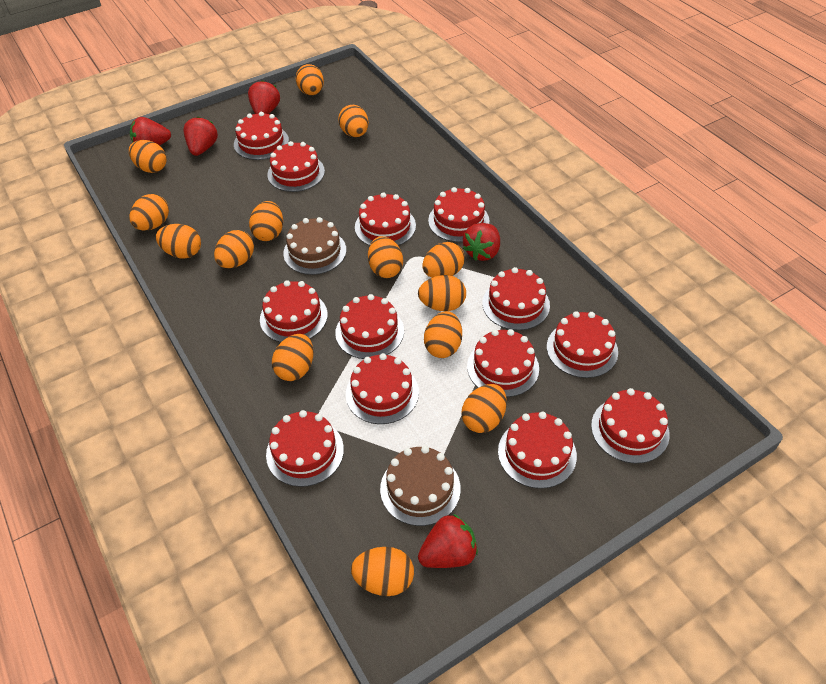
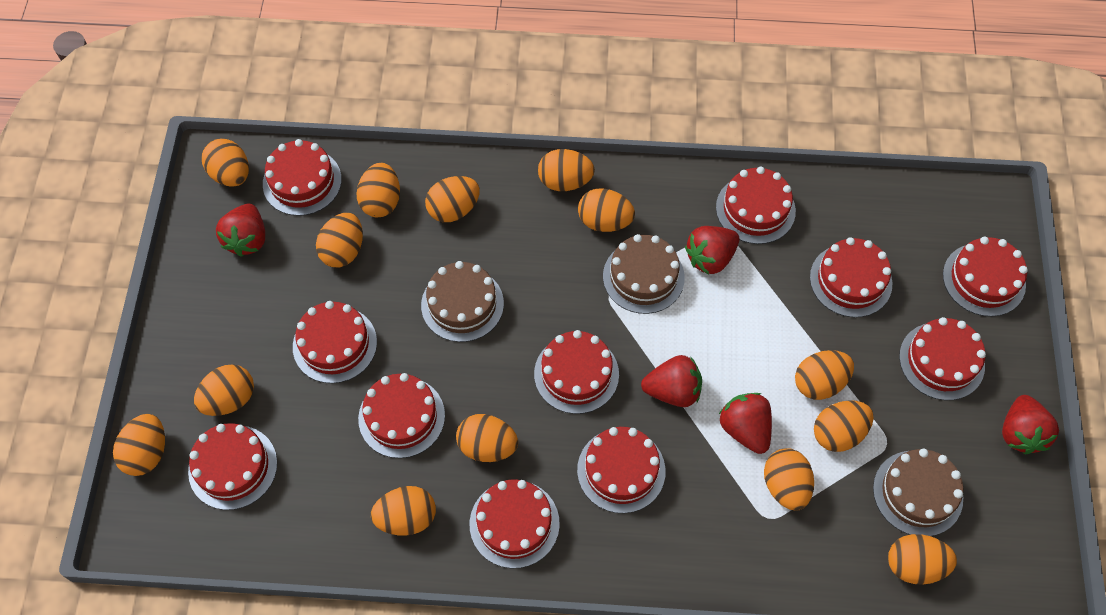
brown cake: [283,217,346,275] [380,446,461,526] = 2 -> [421,261,504,342] [603,234,685,314] [873,448,963,536] = 3
red cake: [234,112,289,160] [260,280,328,342] [266,410,344,487] [267,141,325,192] [335,294,404,359] [346,353,419,424] [355,192,416,246] [428,187,489,242] [467,329,539,397] [482,267,550,330] [498,412,577,489] [547,311,618,378] [591,388,670,463] = 13 -> [188,423,277,510] [263,139,342,216] [293,301,377,383] [358,373,445,458] [470,479,560,568] [534,330,619,414] [577,427,666,513] [716,167,796,244] [810,237,892,317] [899,317,986,400] [943,237,1028,317] = 11

